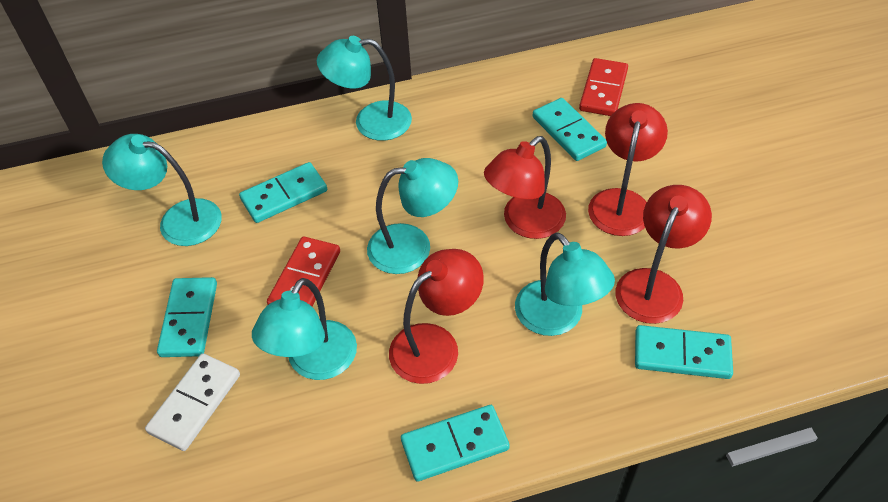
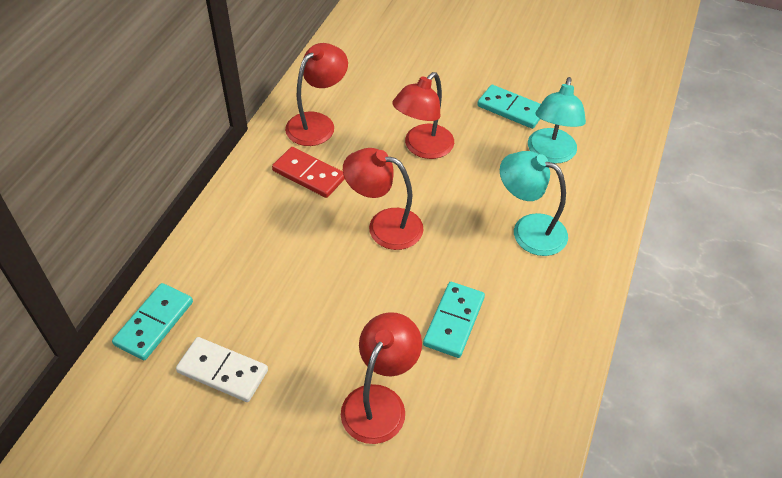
red domino: [267,237,340,306] [579,58,628,116] = 2 -> [272,147,345,198] = 1
turquoise domino: [157,277,217,357] [239,162,327,223] [401,405,510,482] [533,98,607,161] [635,325,733,379] = 5 -> [112,283,193,360] [423,282,485,358] [477,85,541,129] = 3
turquoise lamp: [102,134,222,246] [252,278,357,380] [317,36,412,141] [367,158,458,274] [515,232,615,336] = 5 -> [500,151,568,256] [528,77,586,164] = 2

